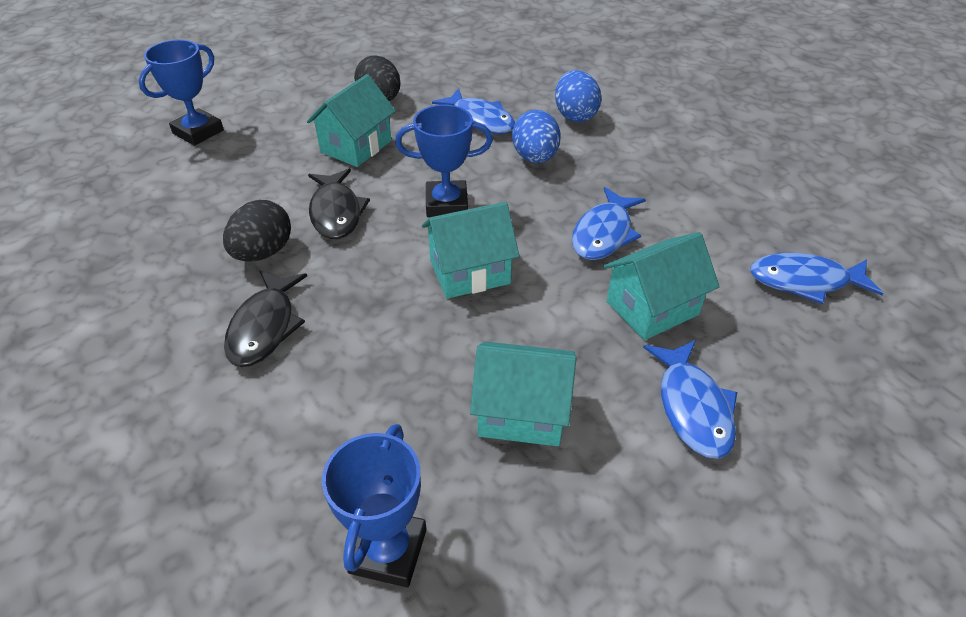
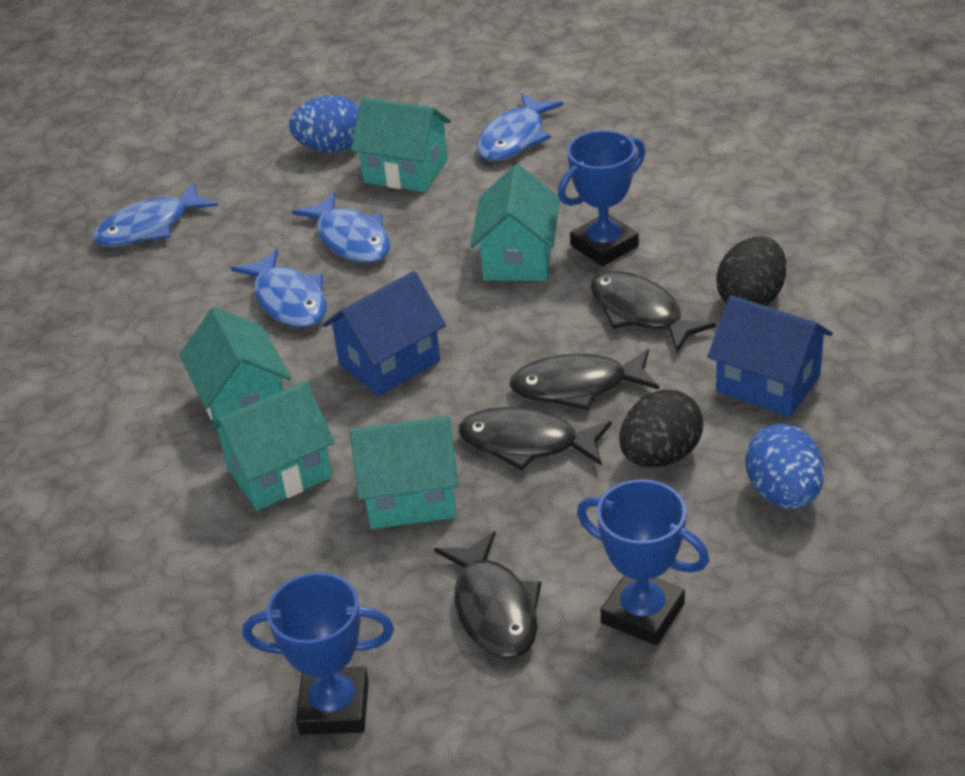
black fish: [224,270,307,367] [308,169,370,239] = 2 -> [434,531,542,659] [458,407,612,471] [509,349,659,410] [590,271,716,353] = 4
blue house: none = 0 -> [323,271,446,396] [708,295,833,417] = 2
turquoise house: [307,74,396,167] [422,202,519,299] [470,341,576,446] [603,232,720,340] = 4 -> [179,307,292,429] [209,381,335,511] [350,416,459,529] [351,97,451,192] [470,164,560,281] = 5

